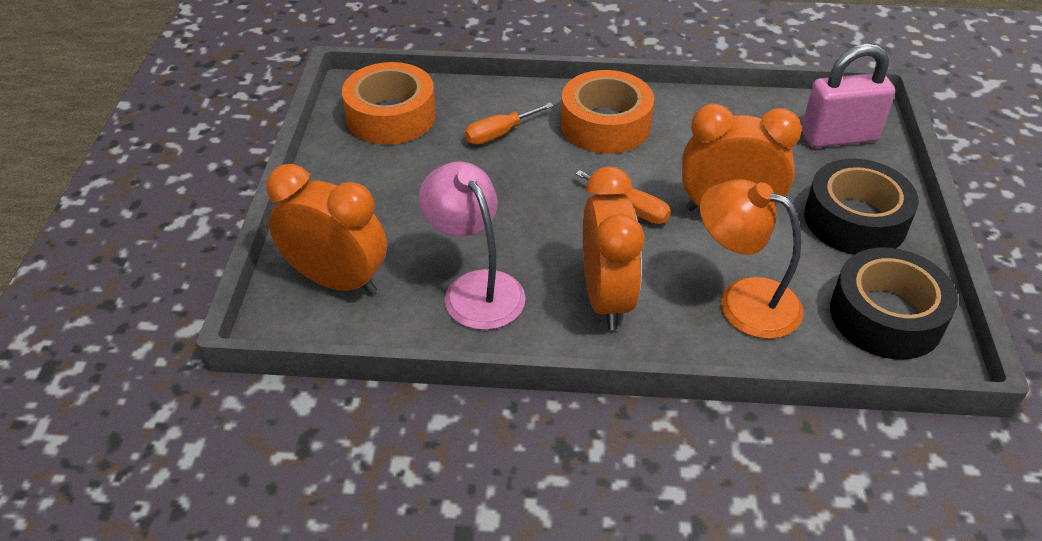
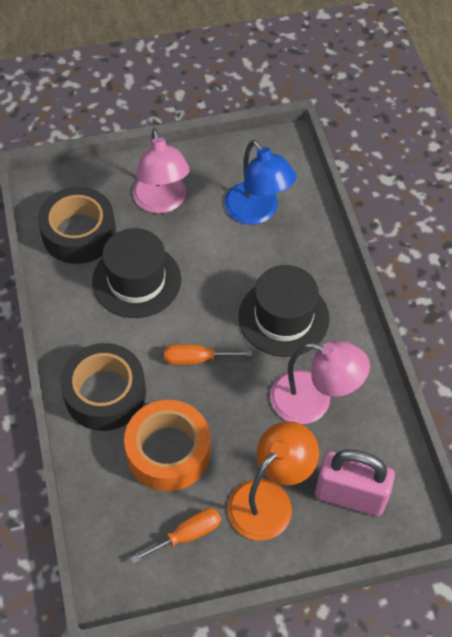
black hat: none = 0 -> [92,228,181,318] [238,265,330,357] = 2
blue lamp: none = 0 -> [224,140,296,225] = 1
orange clock: [266,164,387,295] [583,166,644,330] [682,104,802,211] = 3 -> none = 0
orange tape: [342,62,436,145] [561,70,654,154] = 2 -> [124,400,211,491] = 1
pink lamp: [419,161,526,330] = 1 -> [133,128,190,214] [270,341,370,424] = 2

